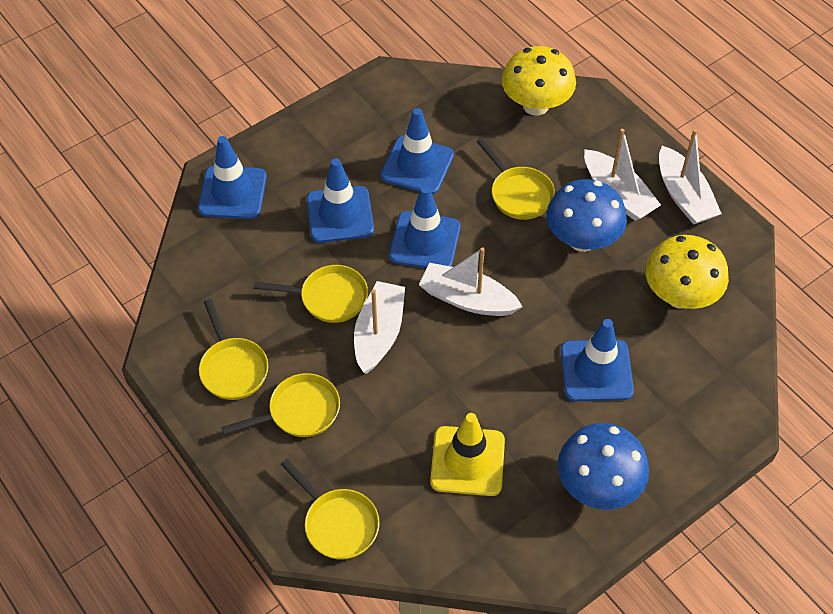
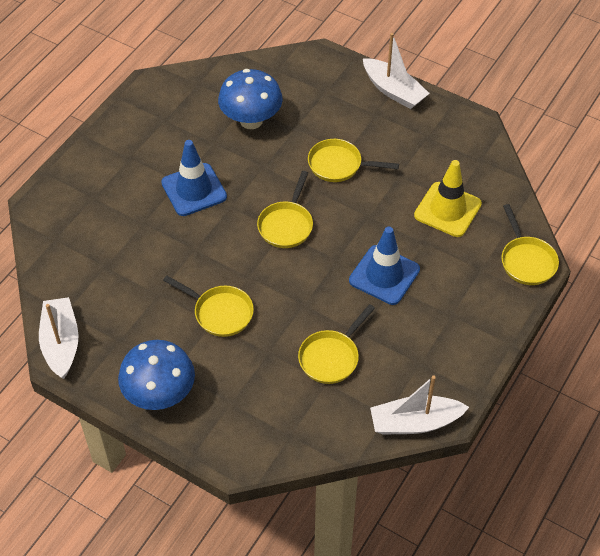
blue traffic cone: [198,136,267,219] [307,158,374,243] [381,108,454,194] [389,186,460,268] [561,319,634,401] = 5 -> [161,140,227,216] [349,227,420,305] = 2
white boat: [354,281,405,374] [419,247,523,316] [584,129,661,221] [659,129,722,225] = 4 -> [39,297,79,379] [363,33,430,109] [370,375,469,435] = 3
yellow mushroom: [502,46,576,116] [645,235,729,309] = 2 -> none = 0

